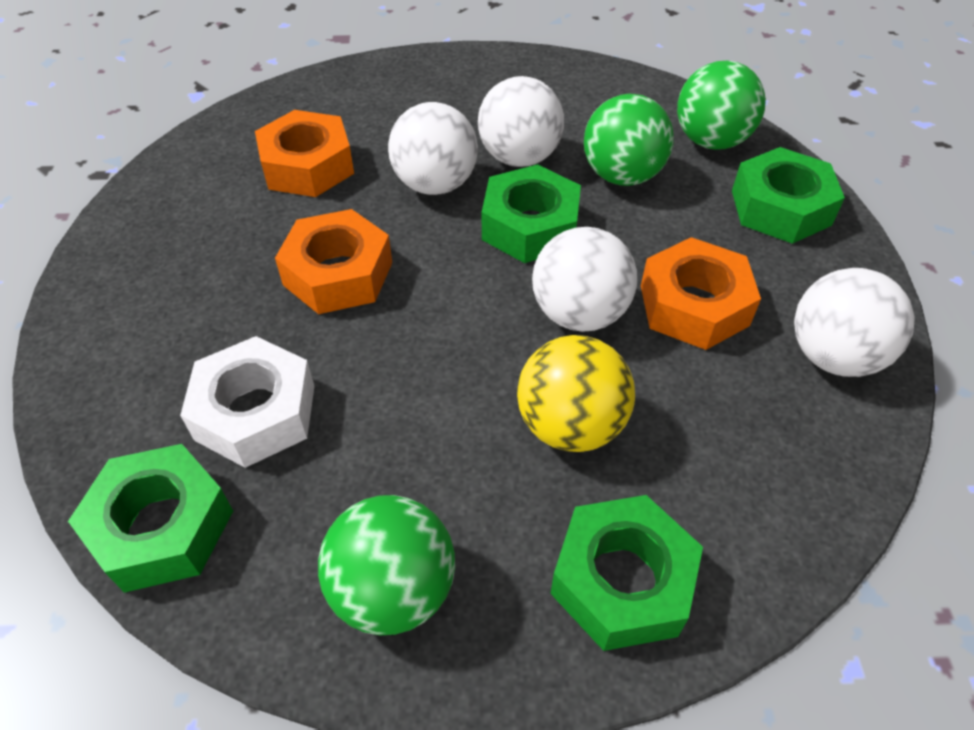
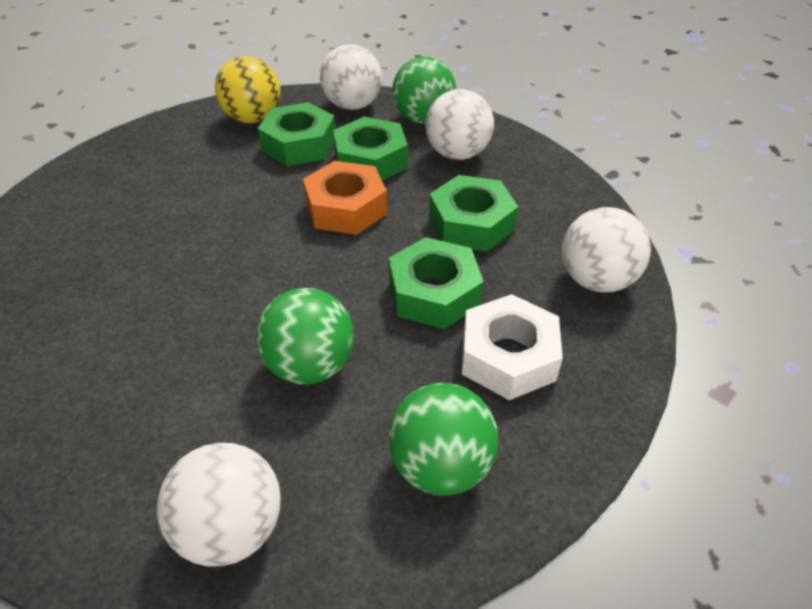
orange nut: [255,110,354,197] [275,209,392,314] [641,237,761,350] = 3 -> [303,161,387,235] = 1

